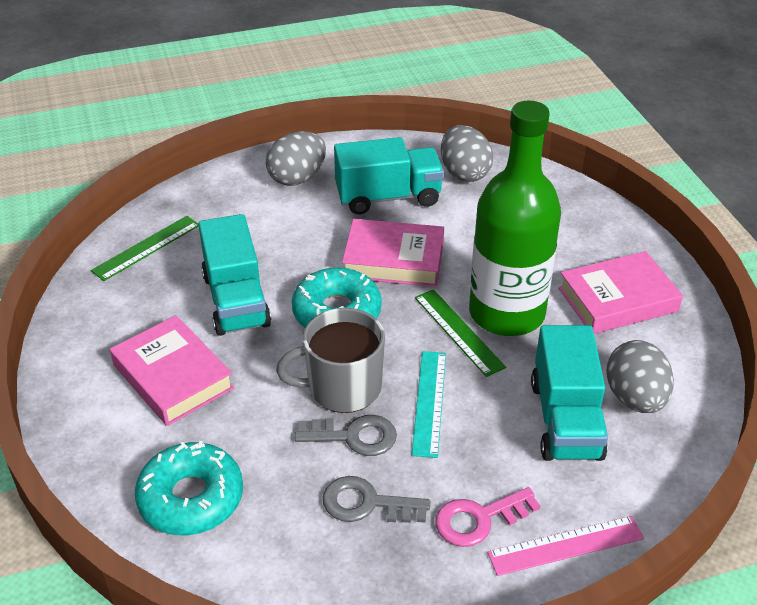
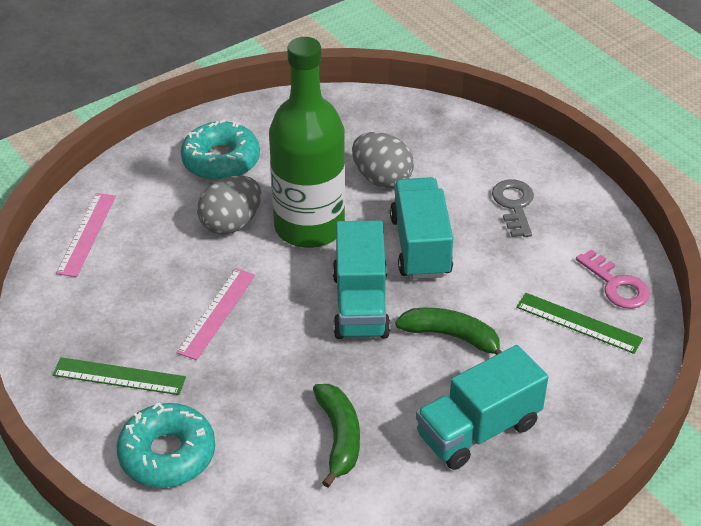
green banana: none = 0 -> [313,384,360,488] [395,308,502,355] = 2
grey egg: [266,131,326,186] [441,125,493,182] [606,340,674,413] = 3 -> [197,175,261,235] [352,132,414,188] = 2
grey key: [295,415,397,456] [323,476,431,523] = 2 -> [492,179,534,237] = 1
grey mug: [276,308,385,413] = 1 -> none = 0
pink book: [110,315,234,426] [342,219,444,287] [558,251,683,334] = 3 -> none = 0
pink ruler: [487,516,644,576] = 1 -> [56,193,116,277] [176,268,255,360] = 2
turquoise ruler: [412,351,446,458] = 1 -> none = 0

